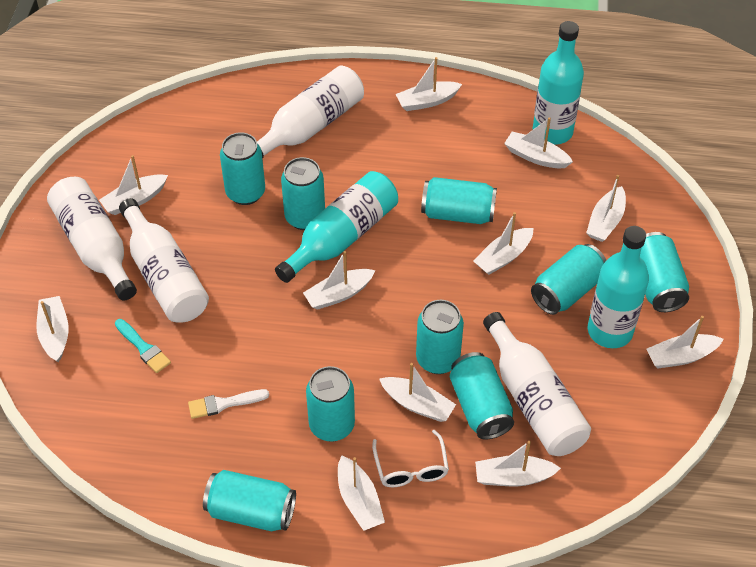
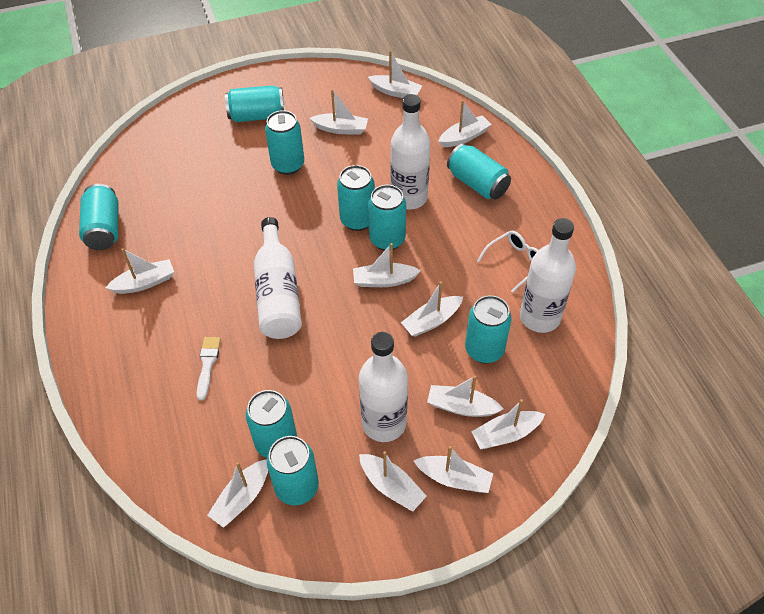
turquoise bottle: [275,171,398,283] [533,21,584,145] [588,226,649,348] = 3 -> none = 0
turquoise brush: [115,319,171,373] = 1 -> none = 0

